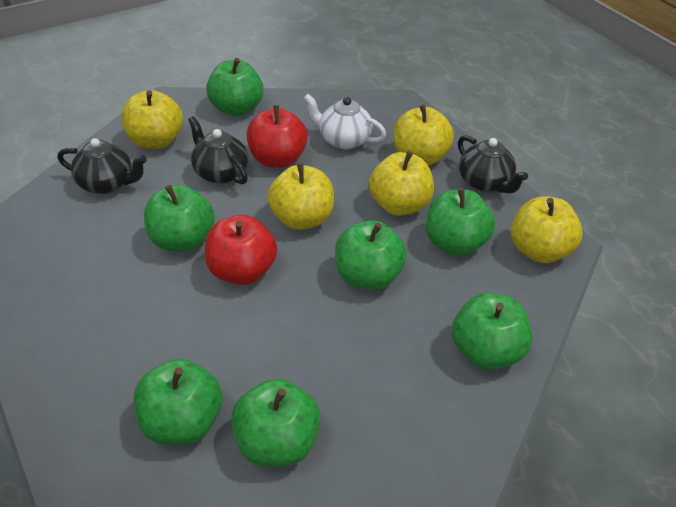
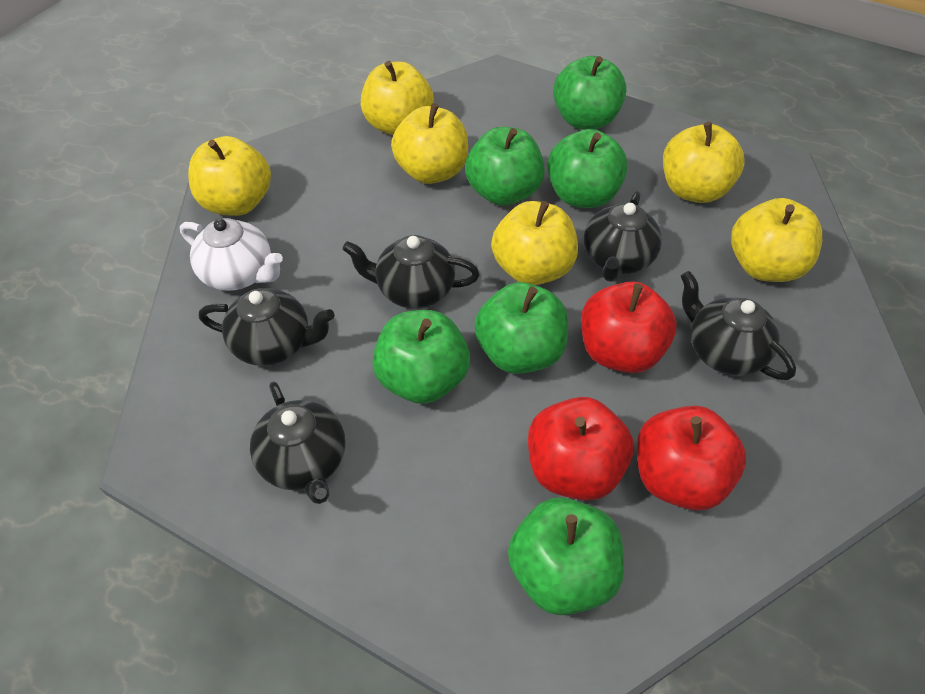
black teapot: [58,138,147,194] [188,116,248,184] [458,135,528,193] = 3 -> [199,288,335,366] [250,381,345,504] [343,235,480,309] [584,191,662,282] [681,271,796,380] = 5
green apple: [134,359,222,445] [144,185,214,252] [206,58,264,116] [231,378,321,467] [335,220,407,290] [426,188,495,256] [452,292,532,370] = 7 -> [372,310,470,404] [465,127,545,206] [474,282,568,374] [508,497,624,615] [547,129,628,208] [553,56,627,130] = 6
red apple: [205,215,277,285] [247,105,308,168] = 2 -> [528,397,633,501] [581,281,676,373] [637,406,746,511] = 3
yellow apple: [122,90,183,149] [268,163,334,230] [369,151,434,216] [394,104,454,166] [511,196,583,263] = 5 -> [188,136,271,216] [361,61,434,135] [391,103,468,184] [491,201,578,285] [663,122,744,203] [731,198,822,282] = 6

